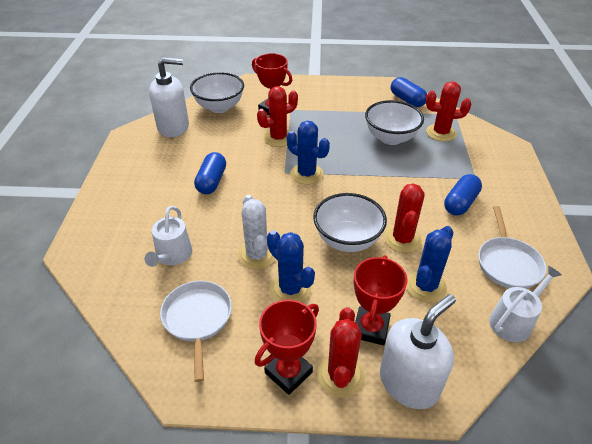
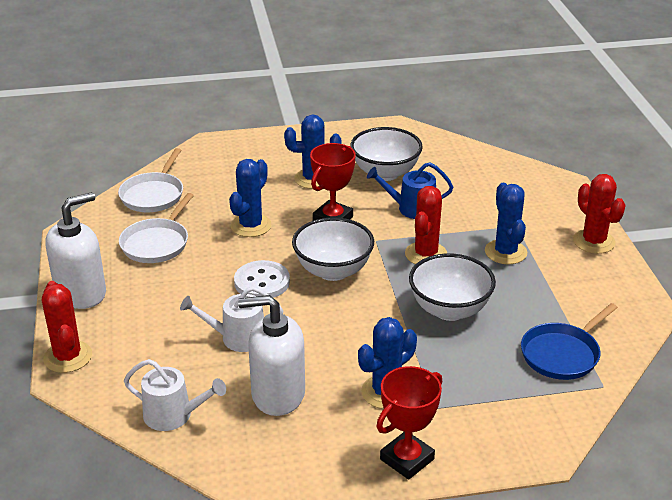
blue cactus: [267,230,315,303] [287,121,330,184] [406,226,453,303] = 3 -> [229,159,272,237] [284,115,342,189] [358,317,417,409] [485,183,527,264] = 4
blue capsule: [194,152,226,194] [391,77,427,107] [444,174,482,216] = 3 -> none = 0
blue pan: none = 0 -> [521,303,618,380] = 1
blue watering can: none = 0 -> [367,163,453,219] = 1
red cactus: [257,86,298,147] [317,307,365,397] [384,183,425,253] [426,81,471,141] = 4 -> [42,281,92,373] [405,186,447,265] [573,174,625,254] = 3
red trophy: [252,53,292,115] [255,300,319,395] [354,255,407,345] = 3 -> [310,143,356,221] [376,366,442,480] = 2
white button: none = 0 -> [234,260,290,298] = 1
white cactus: [238,195,275,270] = 1 -> none = 0

